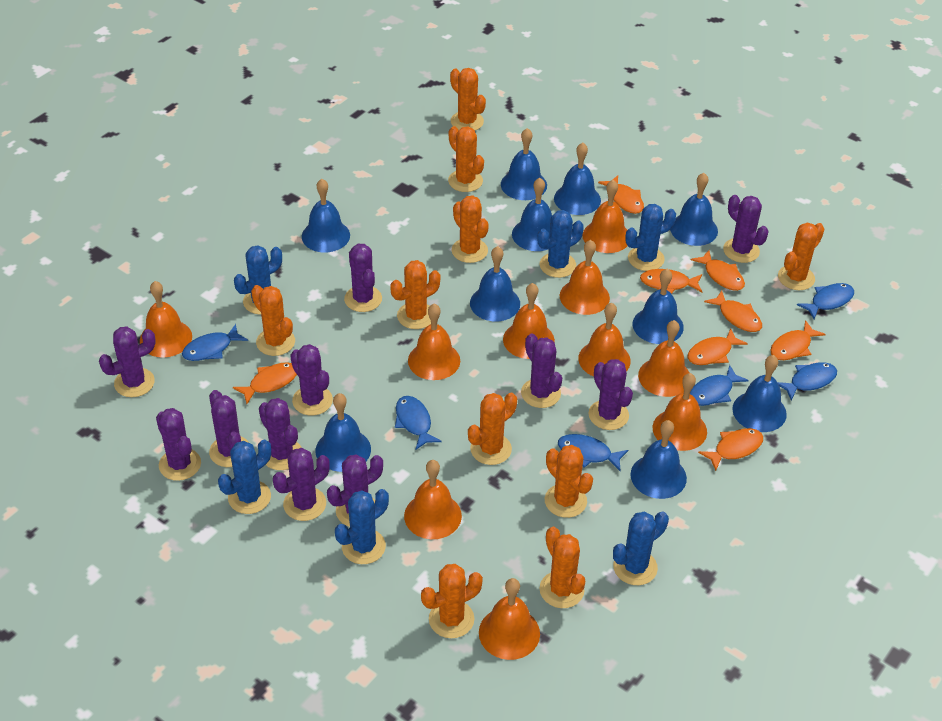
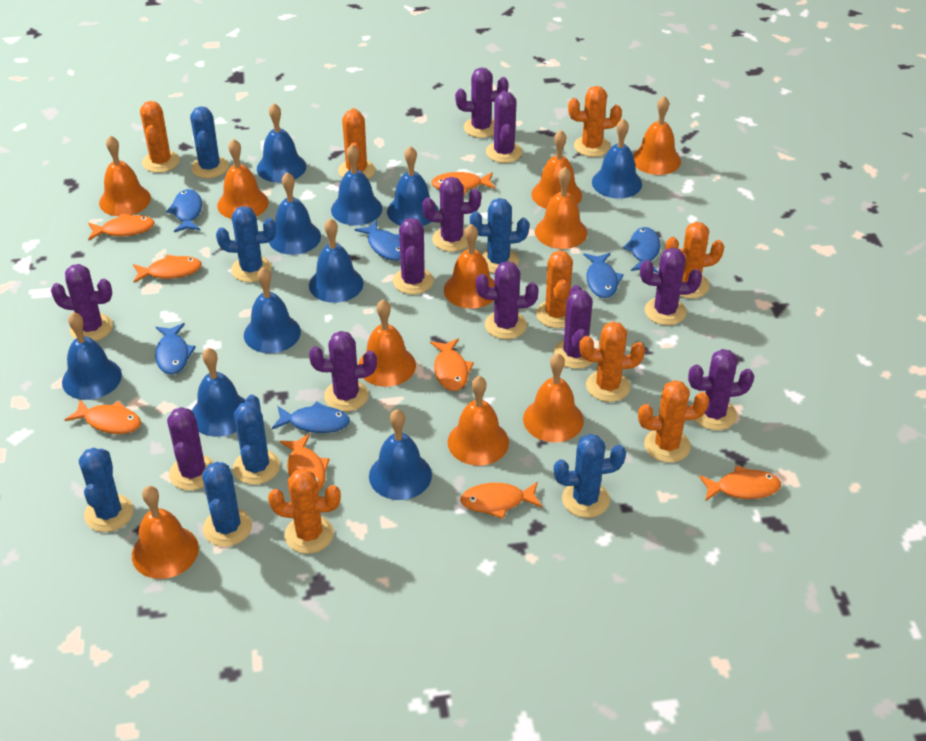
blue cactus: [218,440,271,514] [234,245,282,314] [335,489,389,564] [538,210,584,278] [613,511,669,585] [625,204,676,271] = 6 -> [79,447,133,532] [190,106,228,178] [202,462,252,547] [216,206,276,282] [233,395,280,485] [470,198,529,274] [554,434,626,518] = 7
orange cactus: [251,285,295,356] [390,260,440,329] [421,564,483,638] [448,126,484,192] [450,68,486,130] [452,195,489,263] [468,393,517,465] [540,527,585,608] [545,445,593,518] [778,223,824,290] = 10 -> [140,101,180,173] [268,469,341,554] [338,108,375,179] [536,250,573,328] [568,86,622,157] [580,321,645,402] [638,380,709,463] [665,222,724,299] = 8

